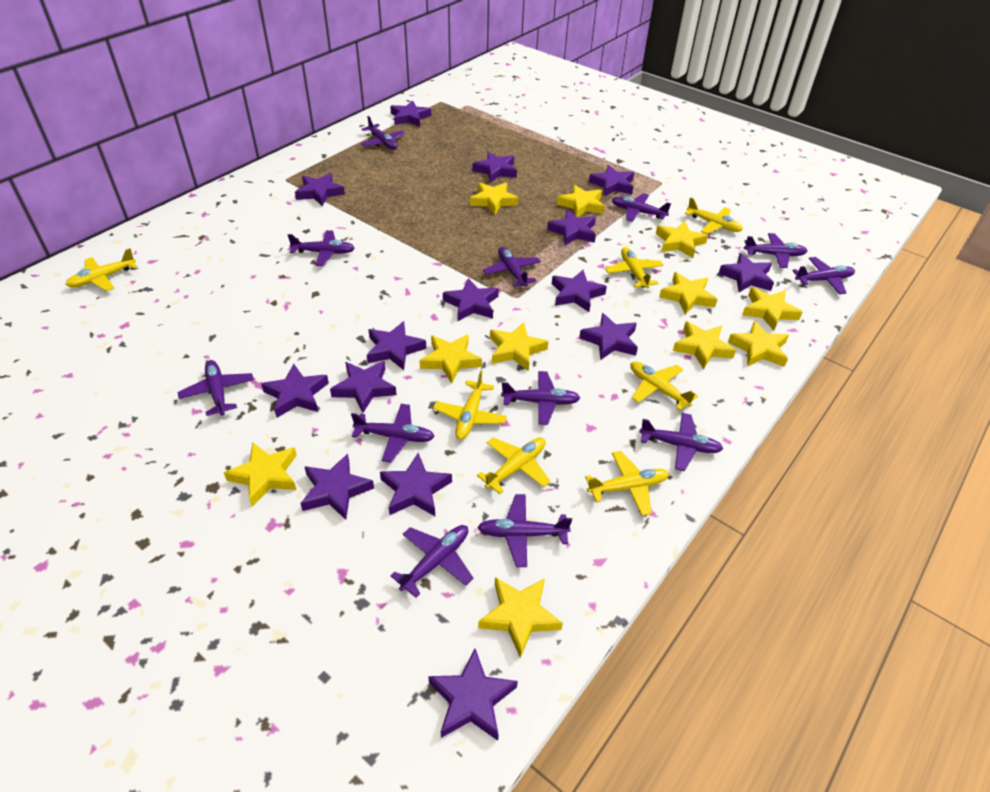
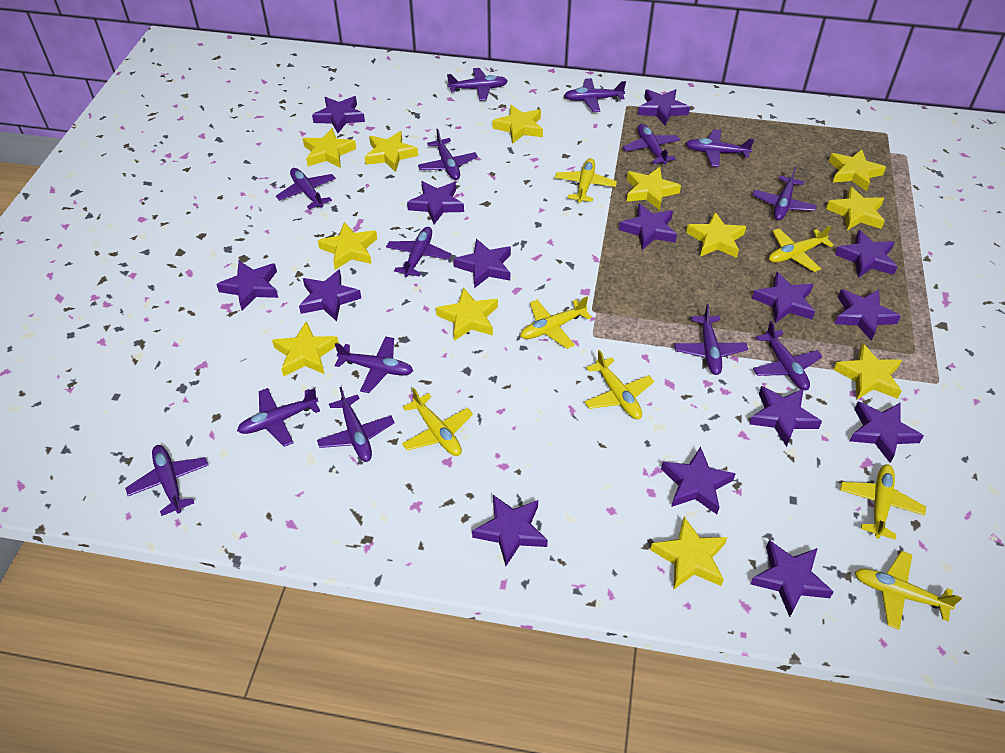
purple plane: [178,360,254,416] [288,230,355,266] [351,404,435,462] [360,116,405,150] [390,525,473,598] [477,494,572,567] [483,247,541,287] [501,371,580,425] [612,193,671,222] [639,413,723,471] [744,233,807,268] [792,257,855,294] = 12 -> [125,445,209,516] [237,388,320,447] [276,168,336,209] [317,387,395,462] [335,336,413,393] [386,227,451,277] [418,129,478,180] [447,68,508,101] [564,78,626,112] [623,124,680,164] [674,304,748,375] [686,129,754,167] [753,167,817,220] [753,321,823,390] = 14
yellow star: [224,442,297,506] [420,335,482,383] [470,182,518,215] [478,577,563,658] [490,322,549,371] [557,184,605,217] [656,221,708,258] [659,272,718,315] [673,321,736,369] [728,321,789,367] [742,287,803,331] = 11 -> [272,322,339,376] [303,128,356,168] [318,222,377,270] [365,131,418,172] [436,288,498,341] [493,105,543,144] [627,167,681,210] [650,517,728,589] [686,212,746,258] [826,186,885,230] [829,149,886,191] [834,343,902,399] = 12

